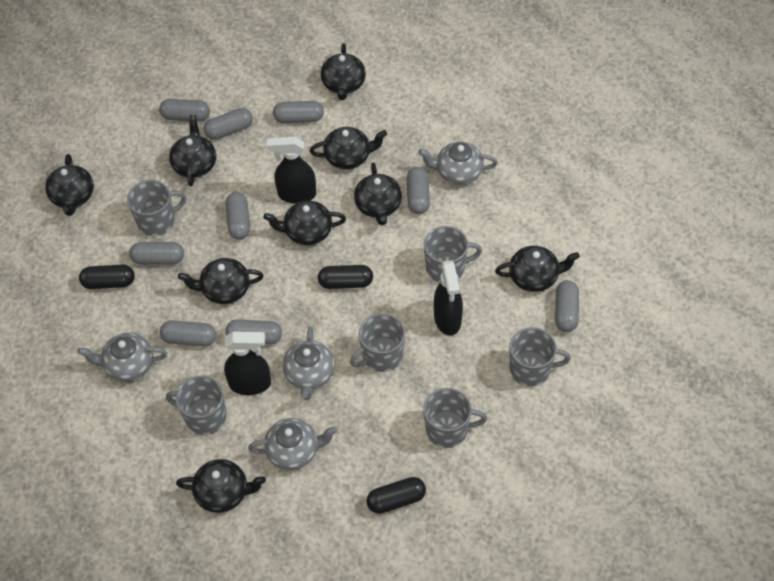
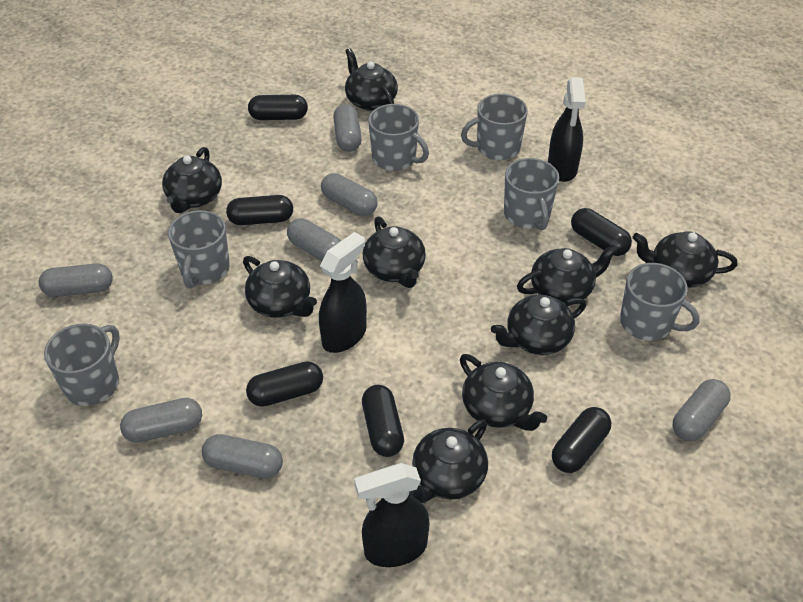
black capsule: [79,265,135,289] [318,265,373,289] [367,477,426,514] = 3 -> [226,195,293,225] [246,361,323,407] [248,95,308,120] [362,385,404,457] [552,407,611,473] [571,208,632,256] = 6
grey capsule: [129,242,184,265] [159,99,210,122] [160,321,216,346] [204,108,253,140] [225,319,282,344] [226,192,250,240] [273,101,324,123] [407,167,430,214] [555,280,579,332] = 9 -> [39,264,113,297] [120,398,202,443] [202,434,283,479] [287,218,341,261] [321,173,378,216] [333,104,362,152] [673,379,731,441] = 7
grey teapot: [78,333,167,382] [248,418,337,470] [283,327,335,400] [418,141,498,185] = 4 -> none = 0

